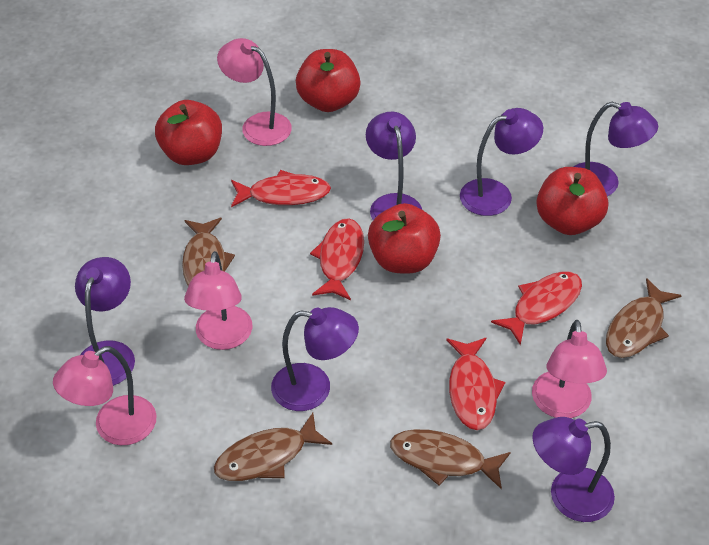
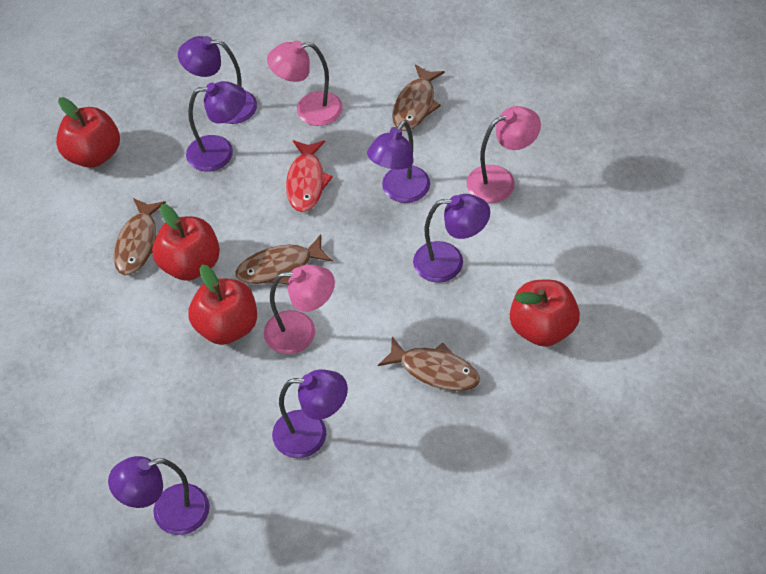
pink lamp: [53,346,157,445] [184,251,252,350] [217,38,292,146] [532,320,607,418] = 4 -> [264,265,335,354] [267,40,343,126] [467,106,541,203] = 3
red fish: [231,170,331,207] [310,218,364,300] [446,338,505,430] [491,272,582,345] = 4 -> [286,140,333,212] = 1

